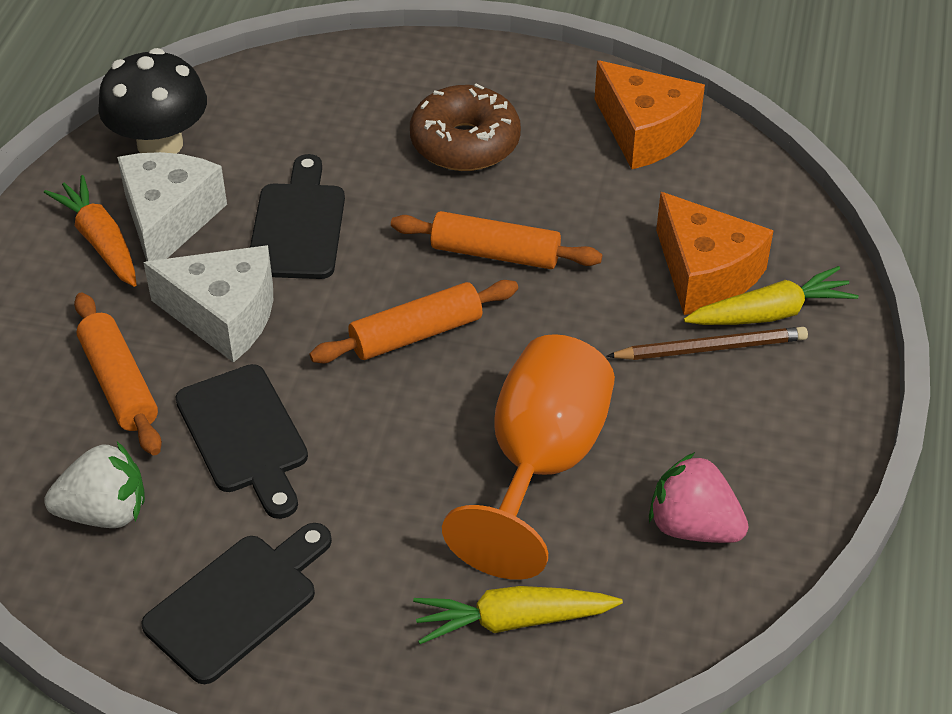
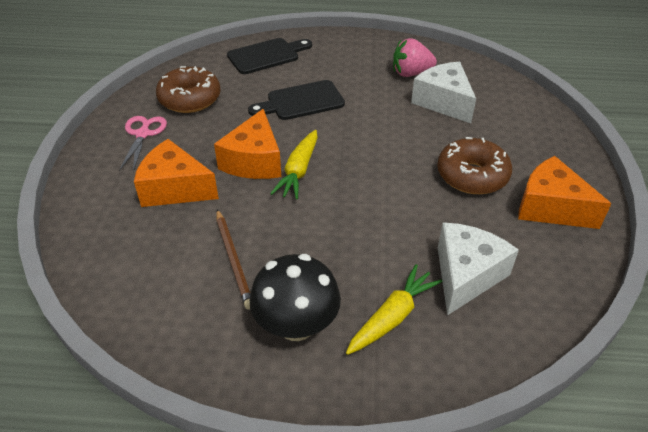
black cutting board: [141,523,332,684] [175,364,308,519] [250,154,345,279] = 3 -> [227,38,312,74] [248,80,345,120] = 2
brown donut: [410,83,521,171] = 1 -> [156,66,221,113] [437,137,512,194] = 2
orange carrot: [44,175,137,287] = 1 -> none = 0
orange cheese: [595,60,705,169] [656,192,774,315] = 2 -> [134,139,219,207] [214,109,281,179] [518,156,612,229] = 3
orange goblet: [442,334,615,580] = 1 -> none = 0
orange rolling pin: [74,292,162,455] [310,280,518,363] [391,211,602,269] = 3 -> none = 0
pink scissors: none = 0 -> [119,116,167,172] = 1
white strawberry: [44,442,145,528] = 1 -> none = 0

